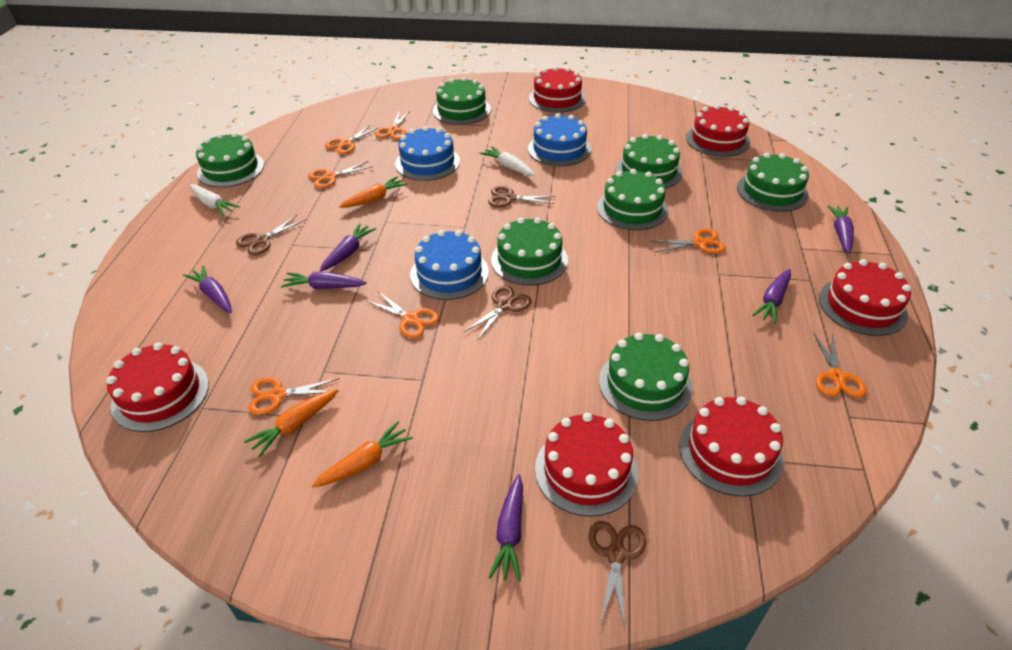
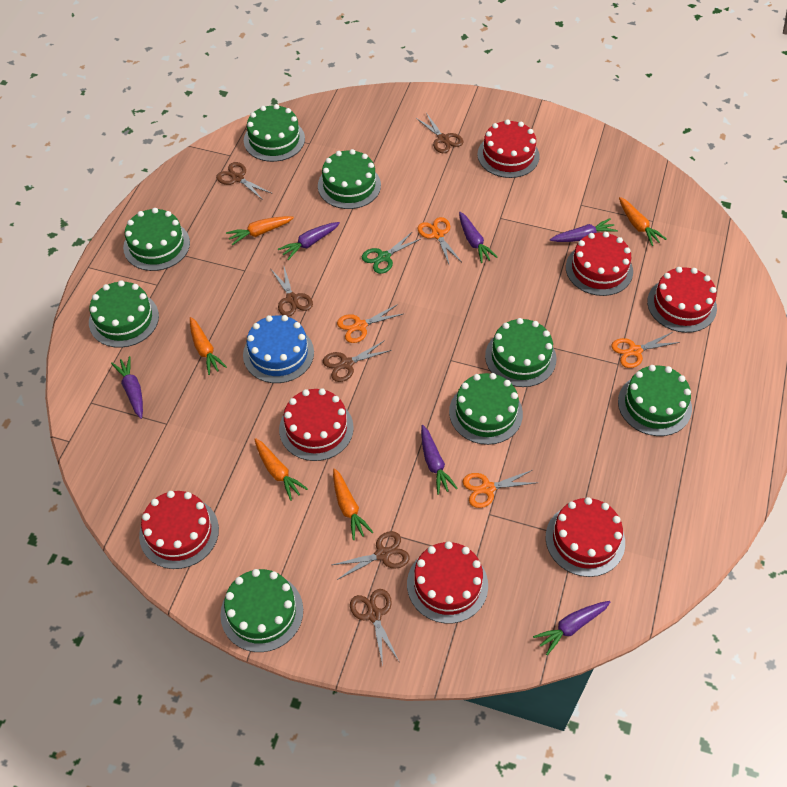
blue cake: [395,126,460,181] [410,230,489,300] [528,113,591,166] = 3 -> [243,315,314,383] = 1
brown scissors: [236,215,305,255] [464,286,532,339] [488,186,556,207] [589,521,646,627] = 4 -> [216,162,271,200] [272,267,313,317] [323,340,392,382] [332,531,410,580] [350,589,399,666] [416,113,463,153] = 6
green cake: [196,132,264,187] [433,77,491,125] [491,217,568,285] [597,169,668,230] [599,333,693,421] [616,134,683,189] [737,153,809,212] = 7 -> [89,280,159,348] [123,208,190,271] [220,569,303,652] [244,104,305,162] [318,149,381,209] [449,373,523,445] [485,318,556,387] [618,365,692,436] = 8
green scissors: none = 0 -> [362,231,422,274] = 1
orange carrot: [244,389,338,457] [312,421,413,488] [339,176,407,208] = 3 -> [190,317,227,375] [226,216,294,245] [254,438,308,501] [333,468,373,540] [619,197,666,246] = 5
orange scissors: [248,377,339,415] [308,161,373,188] [325,125,379,154] [366,292,439,338] [375,110,411,140] [650,229,726,254] [814,333,866,398] = 7 -> [337,304,403,343] [418,217,462,266] [463,470,535,508] [611,332,680,368] = 4
red cake: [106,343,209,432] [529,66,586,113] [535,413,639,517] [679,397,783,497] [686,104,750,157] [819,259,911,336] = 6 -> [139,491,219,569] [279,388,354,461] [407,541,488,623] [477,119,540,178] [546,497,625,577] [566,232,633,296] [647,267,717,333] = 7
white carrot: [190,184,240,216] [479,146,535,176] = 2 -> none = 0

